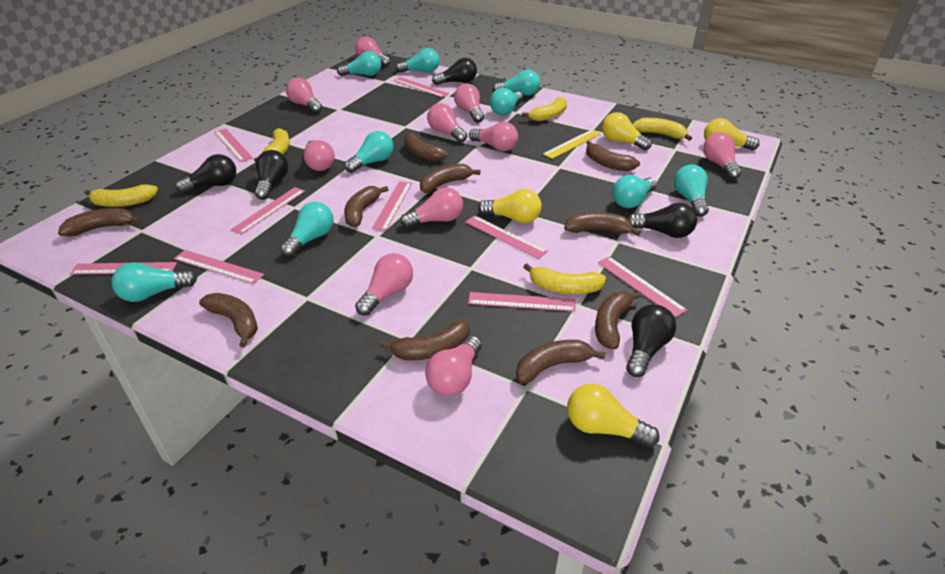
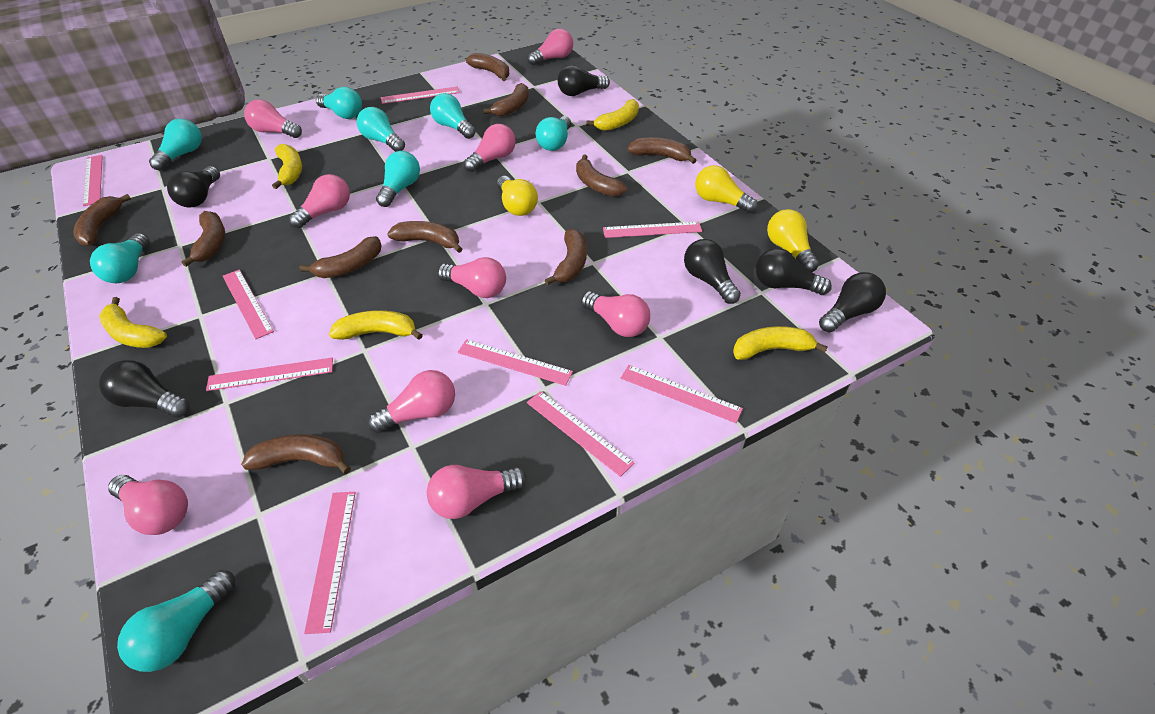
black light bulb: [175,154,236,193] [255,150,288,200] [432,58,477,85] [626,304,676,377] [628,203,697,238] = 5 -> [99,360,190,417] [167,166,220,208] [558,65,610,96] [684,239,741,304] [756,248,832,295] [819,272,886,333] = 6
pink light bulb: [286,77,322,113] [304,140,335,171] [355,37,391,66] [355,253,413,316] [400,187,463,228] [425,335,482,396] [427,103,467,143] [454,84,484,123] [469,122,518,151] [703,132,741,179] = 10 -> [108,475,188,535] [244,99,302,138] [289,174,350,228] [367,370,455,433] [427,465,527,519] [437,257,506,298] [464,124,516,172] [527,29,573,65] [581,291,650,337] = 9
turquoise light bulb: [112,262,197,302] [280,202,333,257] [337,51,381,76] [345,131,393,173] [396,48,440,73] [490,88,523,115] [492,69,540,96] [612,175,657,208] [674,164,709,217] = 9 -> [90,233,150,283] [117,570,235,672] [149,119,202,170] [316,87,362,119] [357,107,405,152] [376,151,420,207] [430,93,476,139] [536,116,571,151] = 8
yellow light bulb: [478,189,542,223] [567,384,659,447] [602,112,652,150] [704,118,760,150] = 4 -> [497,176,538,216] [695,165,758,213] [767,209,819,272] = 3
yellow ruler: [543,129,601,159] = 1 -> none = 0

